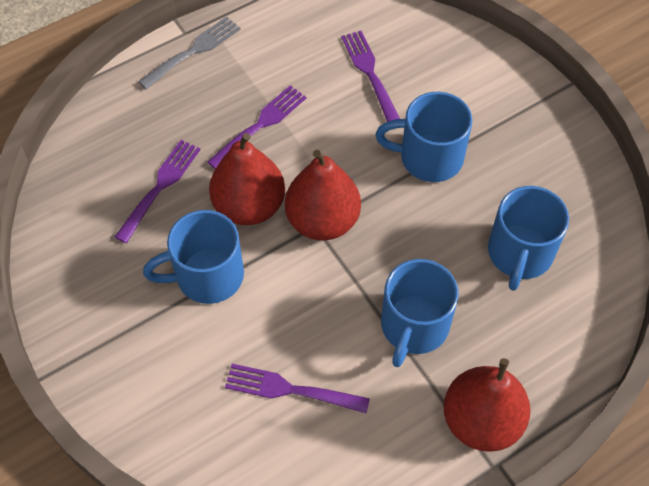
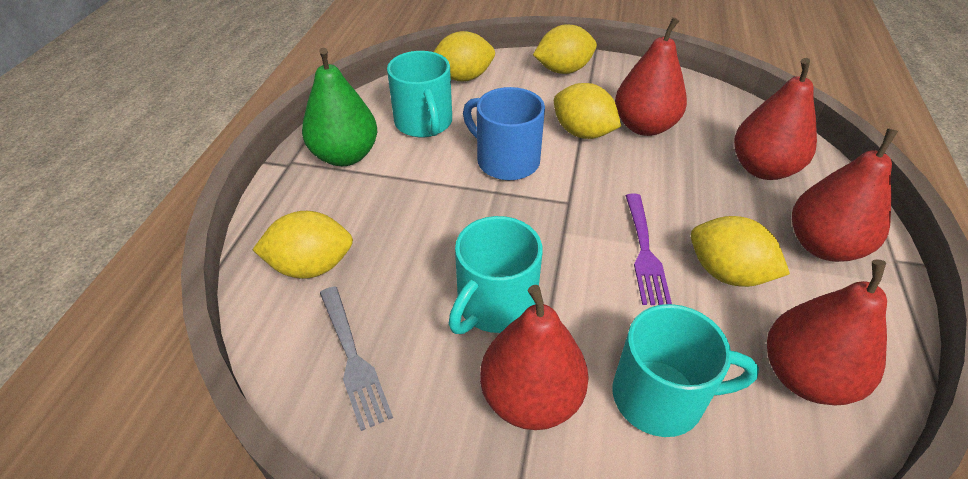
blue mug: [143,210,244,304] [375,92,473,182] [381,259,459,367] [488,186,569,291] = 4 -> [463,87,545,180] = 1
green pear: none = 0 -> [302,48,377,166] = 1
purple fork: [115,140,201,243] [207,85,306,169] [225,364,370,413] [341,31,400,122] = 4 -> [625,194,672,305] = 1
red pear: [209,133,285,225] [285,150,361,240] [443,358,530,452] = 3 -> [480,285,589,430] [615,17,687,136] [734,58,817,180] [767,259,887,406] [792,128,898,262] = 5
turquoise mug: none = 0 -> [387,51,452,137] [449,216,543,334] [612,304,759,437] = 3
yellow lemon: none = 0 -> [252,211,353,279] [434,31,495,81] [533,24,597,74] [554,83,621,139] [691,216,790,287] = 5

